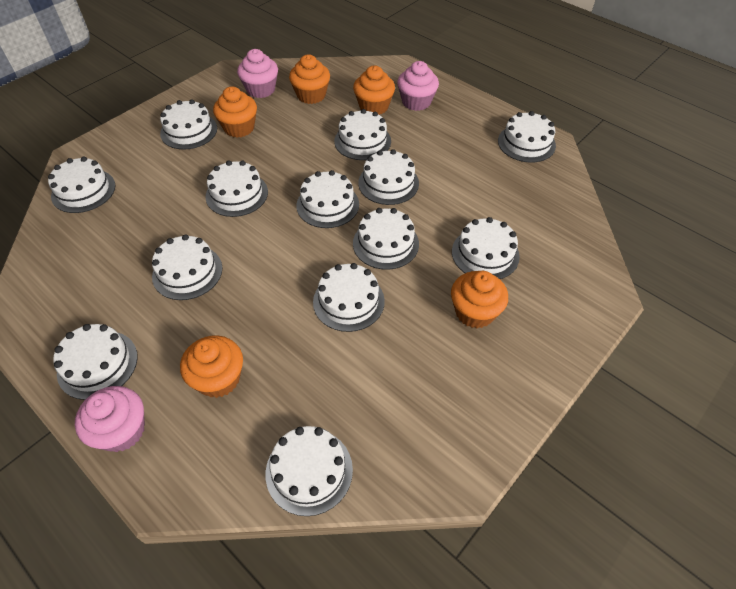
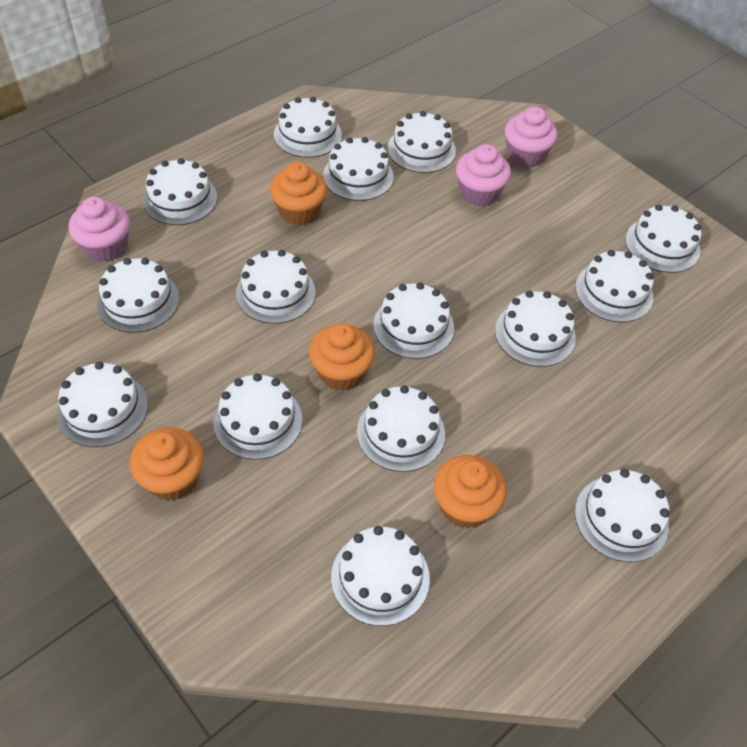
orange cupcake: [180,336,243,398] [213,86,257,138] [289,54,330,104] [353,65,395,115] [451,271,508,328] = 5 -> [130,428,204,501] [270,162,327,226] [309,324,375,391] [434,455,507,528] = 4
white cake: [48,157,116,213] [53,324,138,400] [152,234,222,300] [160,100,217,149] [206,160,268,217] [266,426,353,516] [296,170,359,228] [313,263,385,332] [334,109,391,160] [353,208,419,270] [358,149,419,205] [452,217,520,279] [498,111,556,163] = 13 -> [57,362,148,447] [97,258,179,333] [143,158,217,225] [214,373,302,460] [236,250,315,324] [274,97,342,158] [323,137,394,201] [331,526,430,626] [357,385,445,472] [373,282,454,359] [388,111,456,173] [495,291,576,367] [575,250,654,322] [575,469,670,562] [625,205,702,273] = 15

